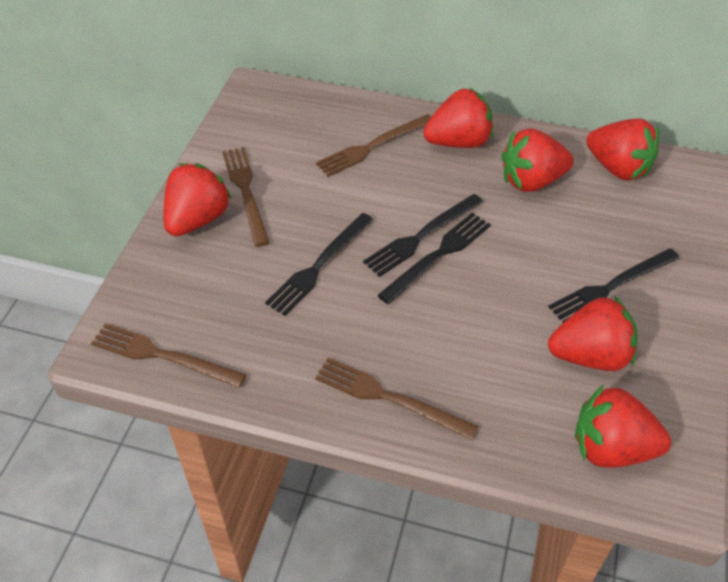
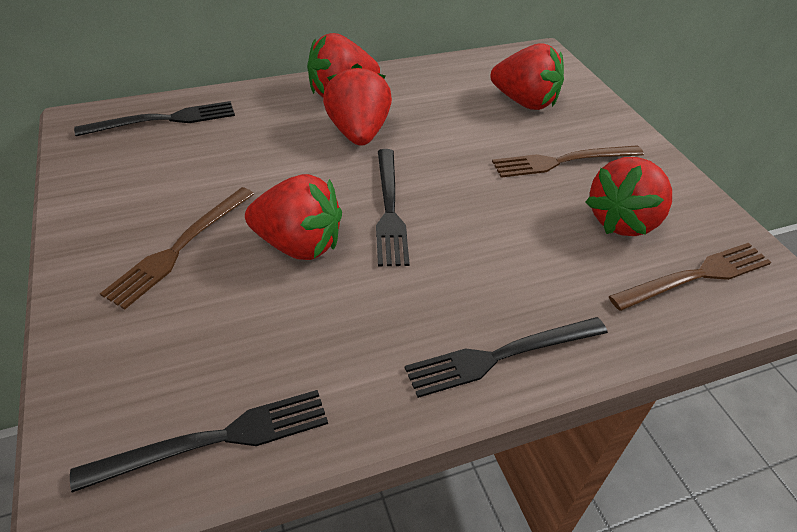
brown fork: [91,323,247,388] [222,147,270,247] [315,358,478,440] [316,114,431,177] = 4 -> [100,187,254,310] [492,145,644,178] [609,243,771,311] = 3
red strawberry: [164,163,232,236] [423,87,493,148] [502,128,574,192] [548,296,638,371] [575,384,671,468] [586,118,659,181] = 6 -> [245,174,342,260] [307,33,380,97] [323,64,392,146] [490,43,564,110] [585,157,672,236] = 5

